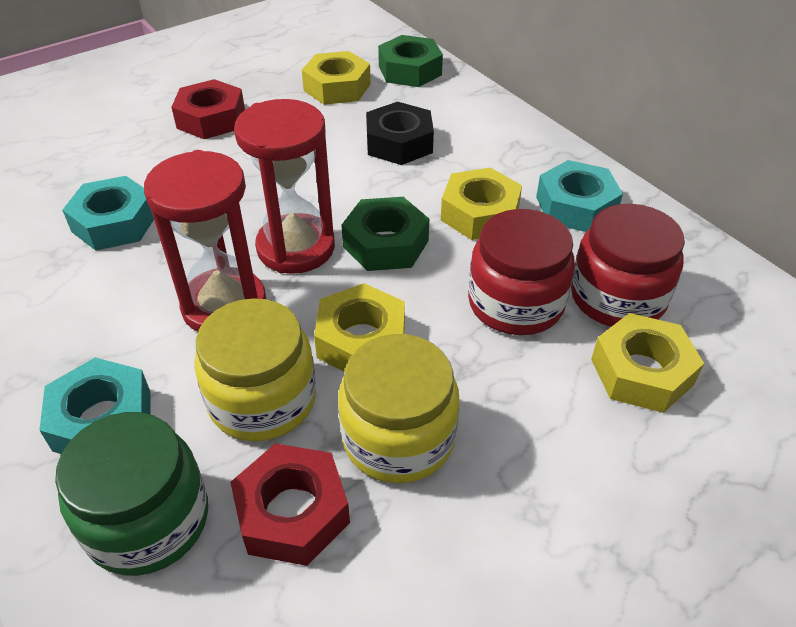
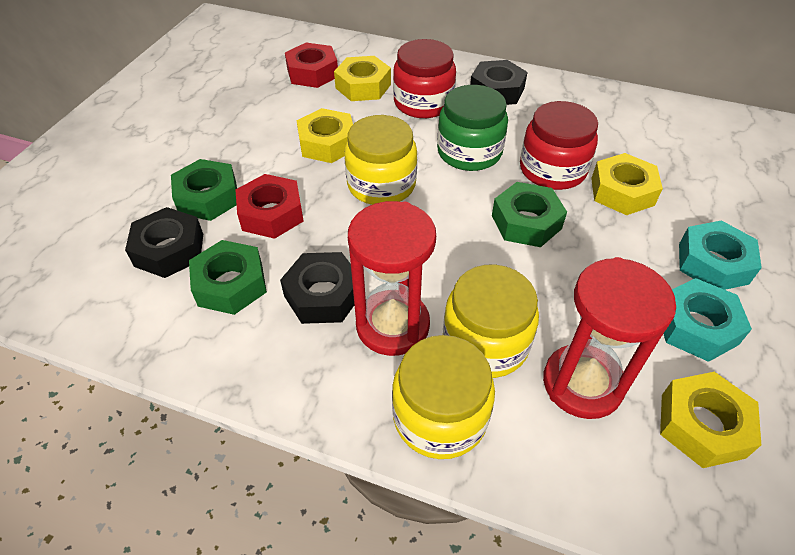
black nut: [366,102,434,165] = 1 -> [125,207,203,278] [280,252,354,324] [470,60,528,105] = 3
green nut: [342,197,429,271] [378,35,443,87] = 2 -> [171,159,237,221] [189,240,267,315] [492,182,567,247] = 3
turquoise nut: [39,358,150,454] [62,176,154,251] [536,160,623,232] = 3 -> [663,278,752,362] [679,220,762,290] = 2
yellow jar: [194,298,316,441] [338,334,460,483] = 2 -> [344,115,417,205] [392,335,495,459] [443,264,539,378] = 3

